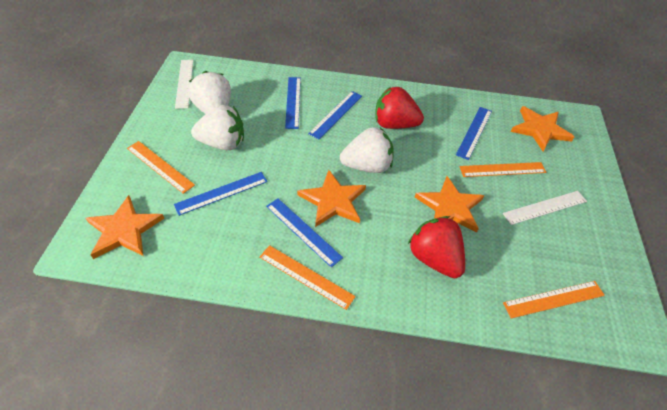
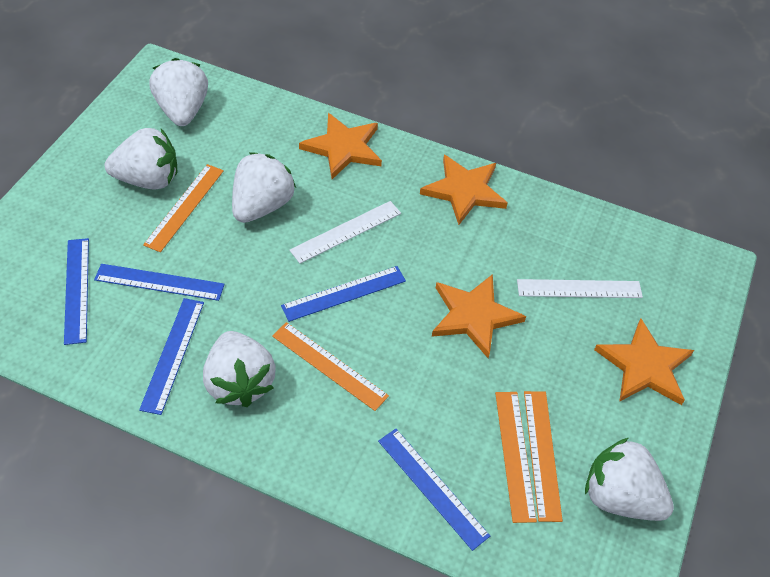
red strawberry: [375,87,424,129] [408,216,465,278] = 2 -> none = 0
white strawberry: [188,71,231,114] [191,105,244,150] [340,127,393,173] = 3 -> [105,128,177,190] [149,58,208,126] [203,331,276,407] [232,152,296,223] [585,438,674,521] = 5

